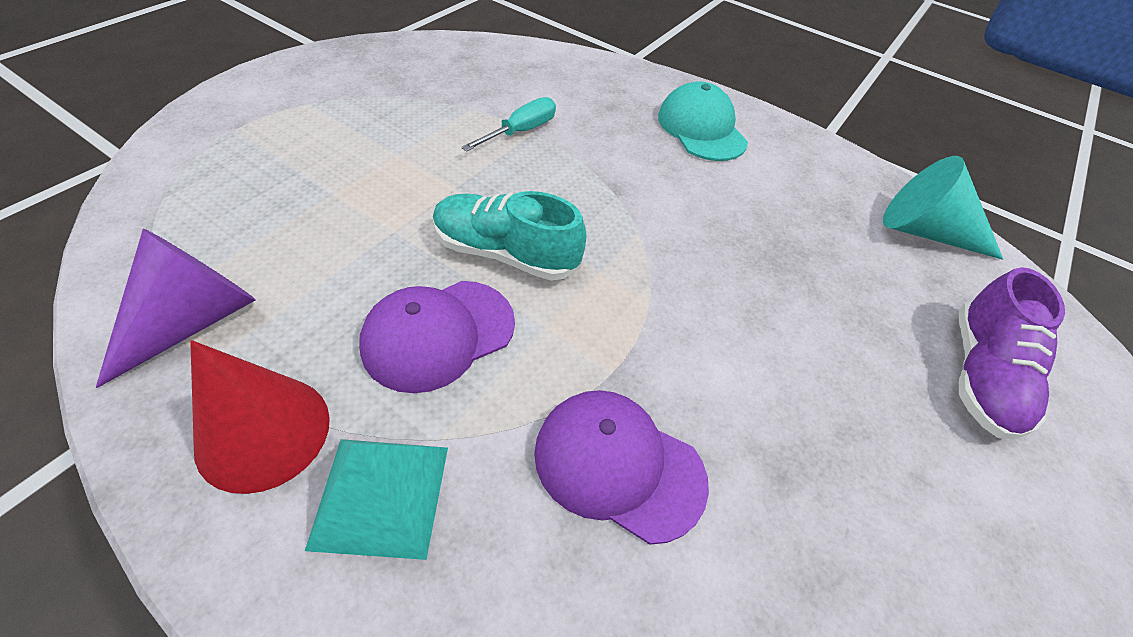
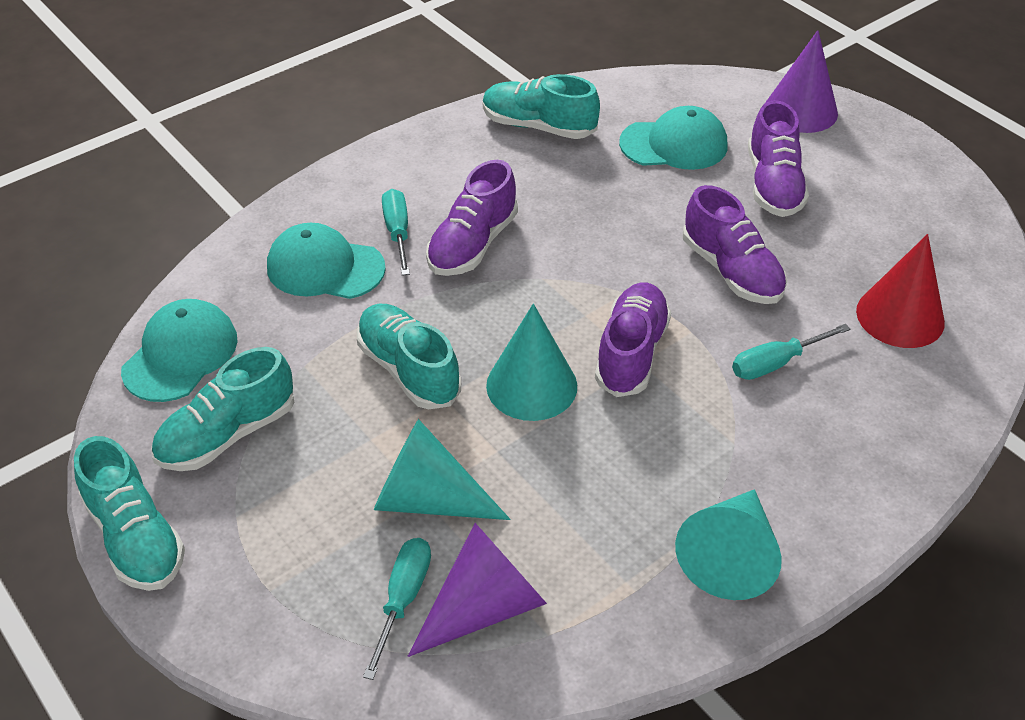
purple cap: [359,281,515,393] [534,390,709,545] = 2 -> none = 0
purple cone: [96,228,256,388] = 1 -> [408,523,547,657] [766,30,838,133] = 2
purple shoe: [958,267,1065,440] = 1 -> [426,160,518,276] [595,282,671,397] [683,185,787,304] [748,100,809,217] = 4
turquoise cap: [658,82,748,161] = 1 -> [121,299,238,402] [267,223,386,299] [619,106,727,170] = 3
turquoise cone: [883,156,1003,260] = 1 -> [374,419,511,520] [486,304,577,421] [675,489,782,600] = 3
turquoise pyramid: [305,439,448,560] = 1 -> none = 0
turquoise screwdriver: [461,97,556,152] = 1 -> [363,538,431,680] [382,189,410,276] [732,324,850,380] = 3
turquoise shoe: [433,191,587,281] = 1 -> [74,436,185,591] [151,347,294,471] [357,304,461,409] [483,74,600,139] = 4

